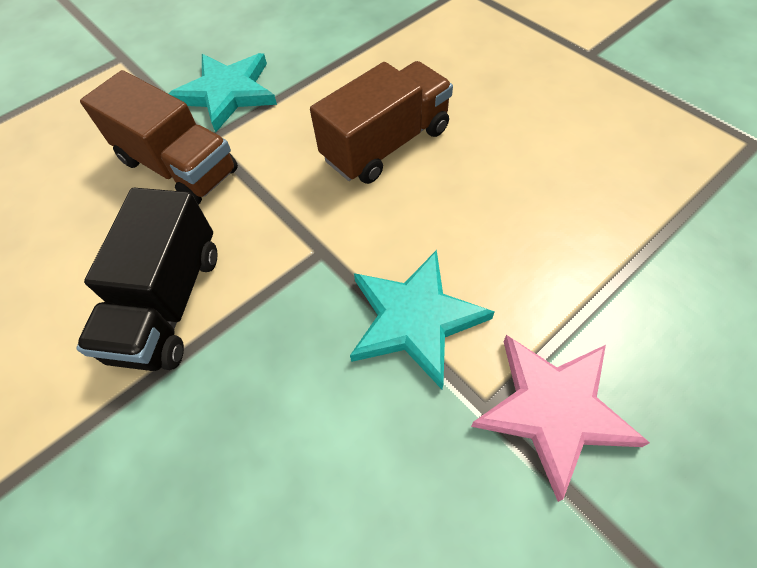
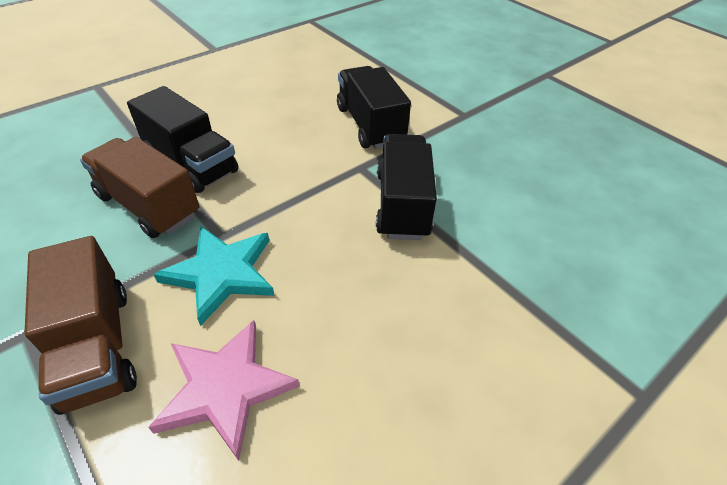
black truck: [76,188,218,371] = 1 -> [127,86,239,193] [337,66,411,149] [376,134,437,240] = 3
turquoise star: [168,53,277,132] [350,250,495,389] = 2 -> [153,226,274,326] = 1

